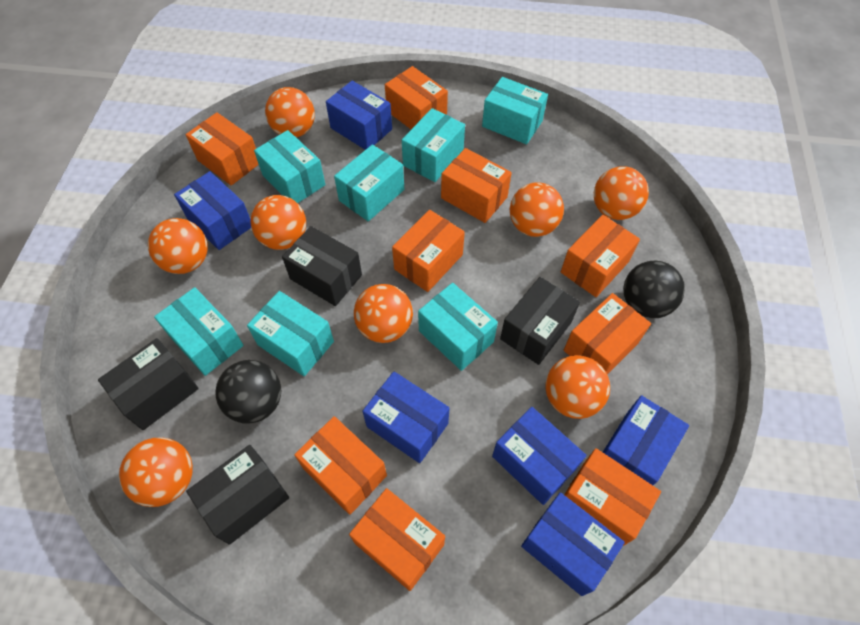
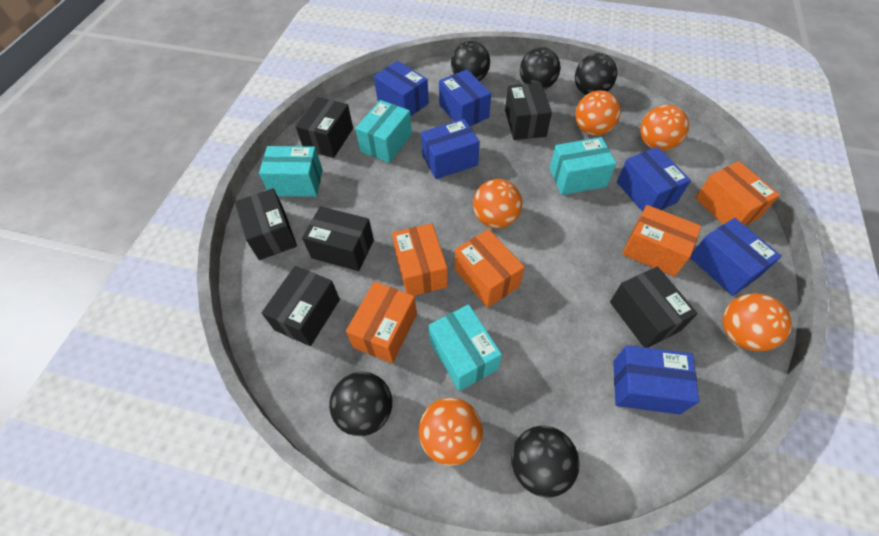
black ball: [215,360,281,424] [623,261,685,318] = 2 -> [329,372,392,436] [451,41,490,81] [511,426,580,497] [520,47,560,89] [575,53,617,95] = 5
black box: [98,338,199,430] [186,445,289,545] [282,226,362,306] [500,277,580,365] = 4 -> [235,188,297,260] [262,266,340,346] [296,97,353,158] [302,206,374,271] [505,83,552,140] [610,266,698,348] = 6
orange ball: [119,437,193,507] [148,218,208,274] [250,195,306,250] [265,87,315,137] [354,284,413,343] [510,182,564,237] [546,355,610,419] [594,166,649,220] = 8 -> [418,398,483,466] [473,179,522,228] [575,91,621,136] [640,105,689,151] [723,293,792,351] = 5
orange box: [186,112,259,186] [294,416,387,515] [349,488,445,591] [385,66,448,129] [392,210,465,292] [441,148,512,223] [561,215,640,297] [564,293,651,374] [564,448,661,546] = 9 -> [346,281,417,363] [392,223,448,296] [455,229,525,308] [622,205,701,277] [695,161,780,226] = 5
turquoise box: [154,287,243,376] [247,291,334,376] [254,130,326,203] [334,144,404,221] [402,108,465,182] [418,283,498,371] [482,77,548,144] = 7 -> [259,146,323,197] [355,100,412,163] [428,304,502,391] [550,137,617,195] = 4

